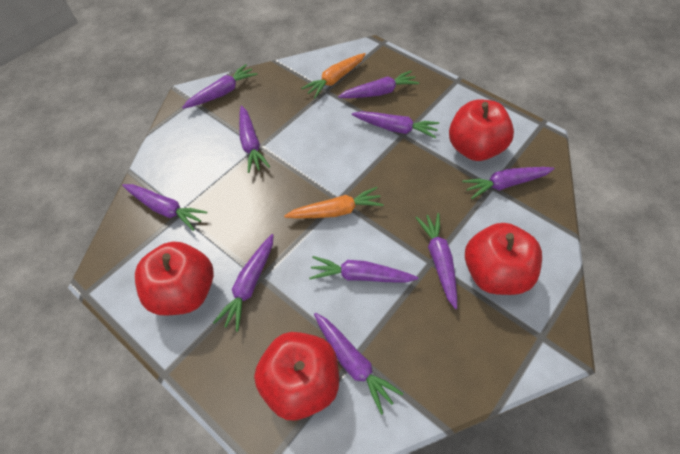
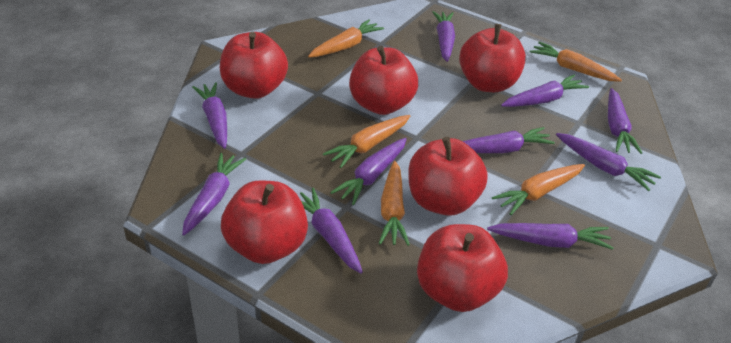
orange carrot: [284,187,384,218] [301,53,366,98] = 2 -> [308,19,384,58] [323,115,410,168] [379,161,410,246] [492,164,585,215] [530,42,622,82] = 5
red apple: [135,242,214,316] [254,332,339,421] [449,100,514,161] [465,223,542,295] = 4 -> [220,32,288,99] [221,181,308,264] [349,46,418,115] [408,137,488,216] [417,224,508,312] [459,24,526,92] = 6

